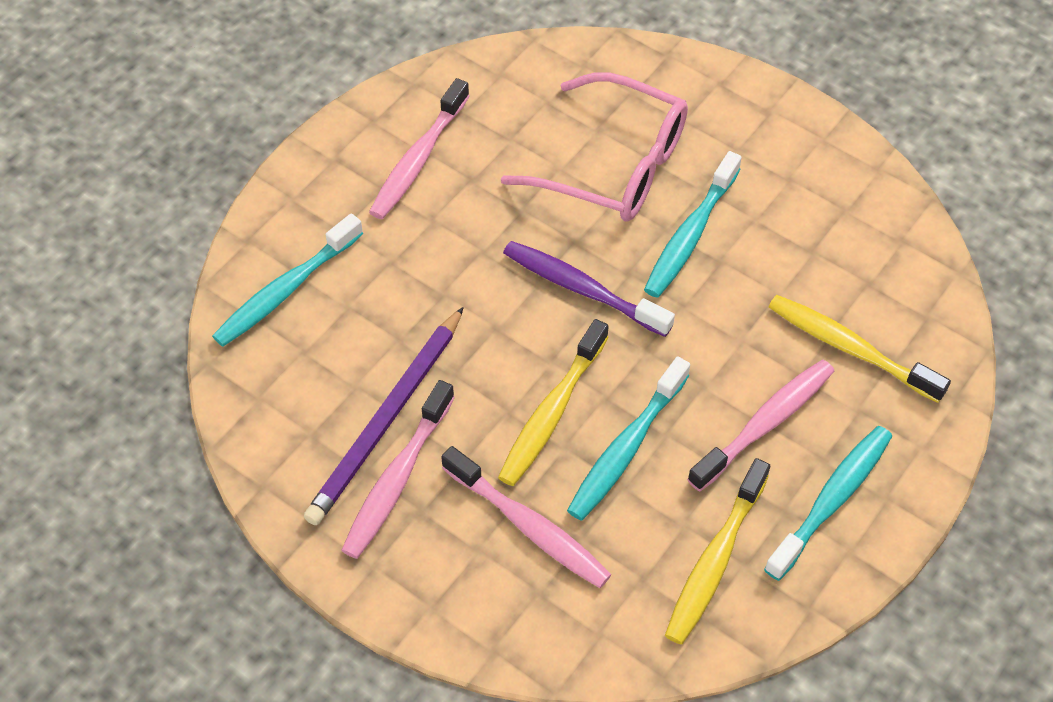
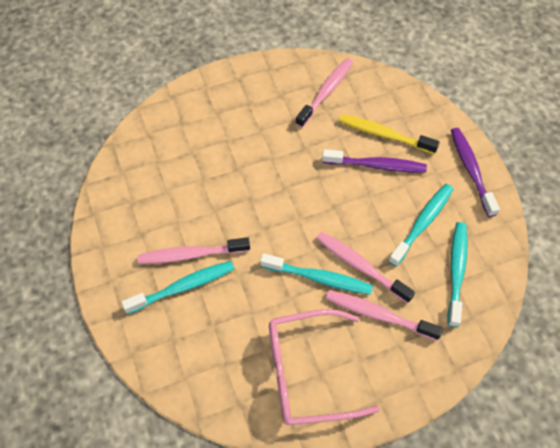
purple pencil: [304,307,464,525] = 1 -> none = 0
purple toothbrush: [503,241,675,337] = 1 -> [322,149,427,173] [451,128,500,217] = 2
yellow toothbrush: [498,319,609,486] [665,458,770,644] [769,295,951,403] = 3 -> [339,114,440,154] = 1

